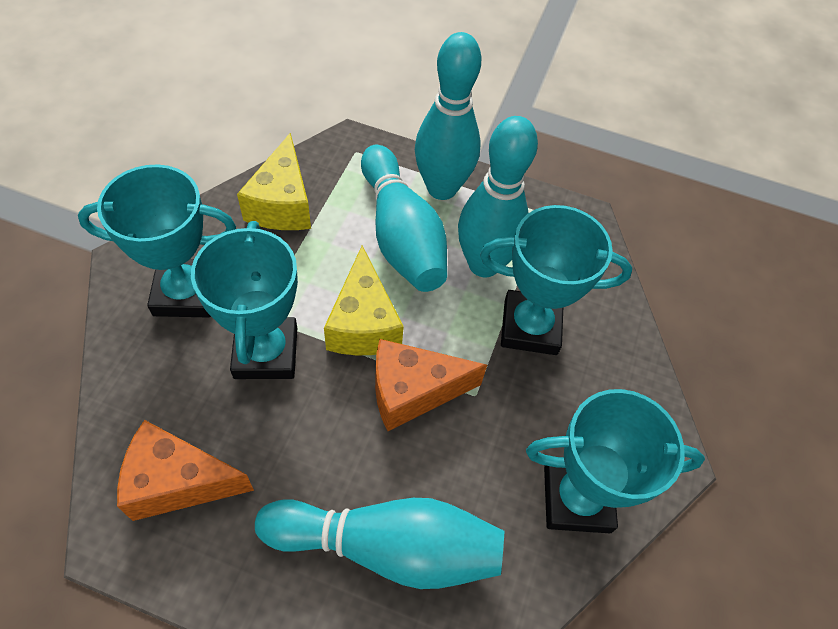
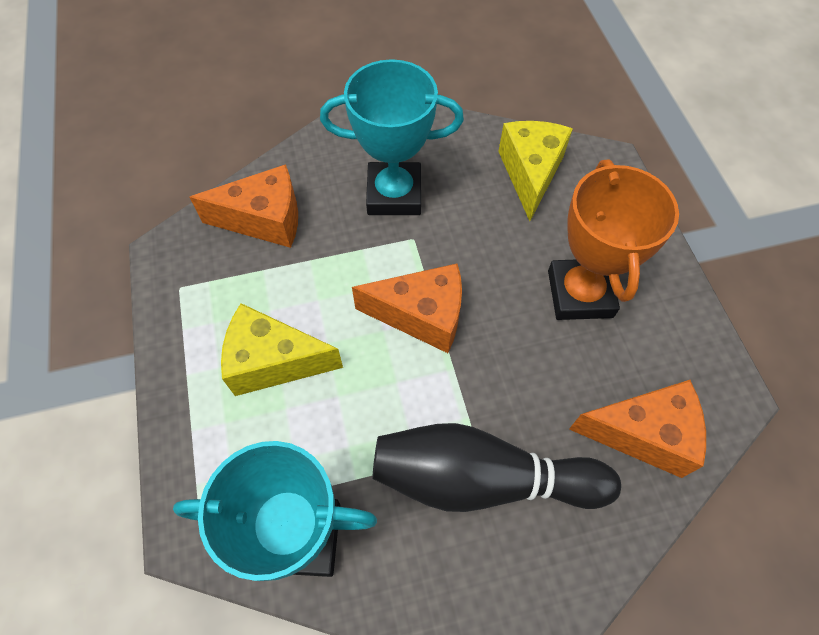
black bowling pin: none = 0 -> [372,423,621,512] = 1
orange cheese: [117,420,254,521] [375,339,487,431] = 2 -> [189,164,298,248] [352,263,462,353] [569,380,706,478] = 3
orange trophy: none = 0 -> [548,160,679,320] = 1
turquoise bowling pin: [255,498,504,589] [361,145,447,292] [415,32,481,200] [458,116,538,277] = 4 -> none = 0
turquoise trophy: [78,164,236,318] [191,221,298,379] [480,205,632,355] [526,389,705,533] = 4 -> [173,441,377,581] [320,59,464,215] = 2

